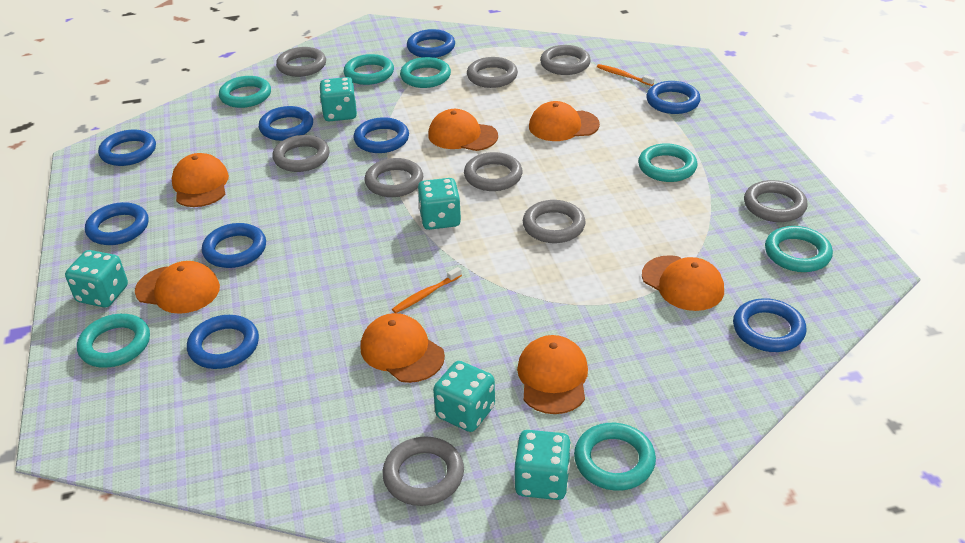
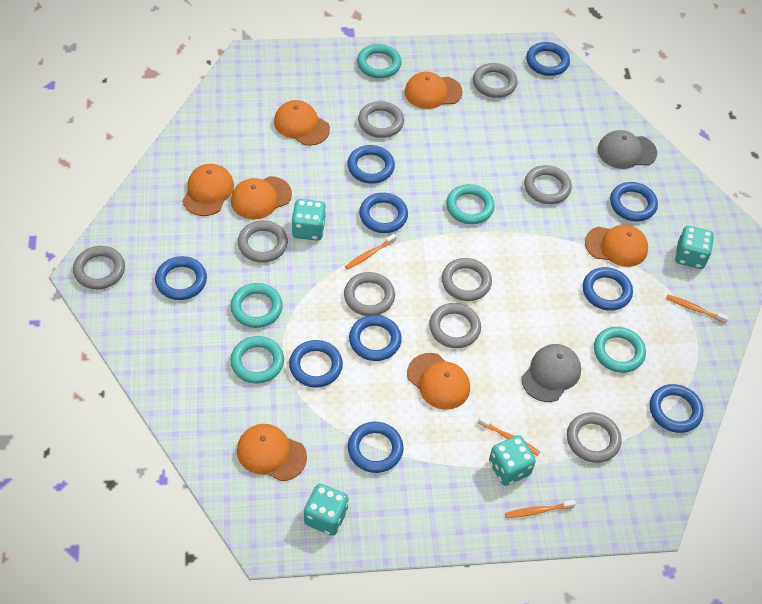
blue ring: [85,202,149,245] [98,130,156,166] [187,315,259,369] [202,223,266,268] [259,106,313,141] [354,117,409,153] [407,29,455,58] [646,81,701,114] [733,298,806,352] = 9 -> [155,256,207,300] [289,340,343,388] [347,145,395,183] [348,422,403,473] [349,315,402,361] [359,193,408,233] [526,42,570,76] [583,267,633,311] [610,182,658,221] [650,384,703,433] = 10
grey cap: none = 0 -> [522,344,581,402] [598,130,657,169] = 2
orange toothbrush: [392,267,462,313] [597,64,655,86] = 2 -> [345,234,396,270] [478,416,540,456] [505,500,576,518] [666,295,729,323] = 4
turquoise dice: [65,250,128,307] [319,77,357,121] [417,178,461,230] [433,361,495,432] [514,430,571,500] = 5 -> [291,199,326,241] [304,484,348,536] [489,435,536,486] [675,226,714,269] = 4
turquoise ring: [77,314,150,368] [219,76,271,108] [344,54,394,85] [400,57,451,88] [574,423,656,491] [638,143,697,182] [765,226,833,272] = 7 -> [230,283,283,328] [230,336,284,384] [357,44,401,78] [446,184,495,224] [594,327,646,373] = 5

